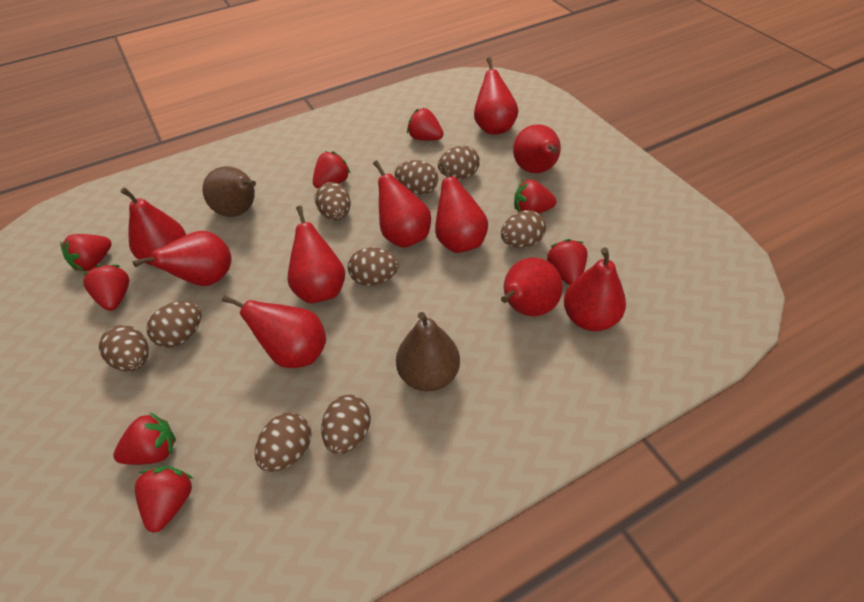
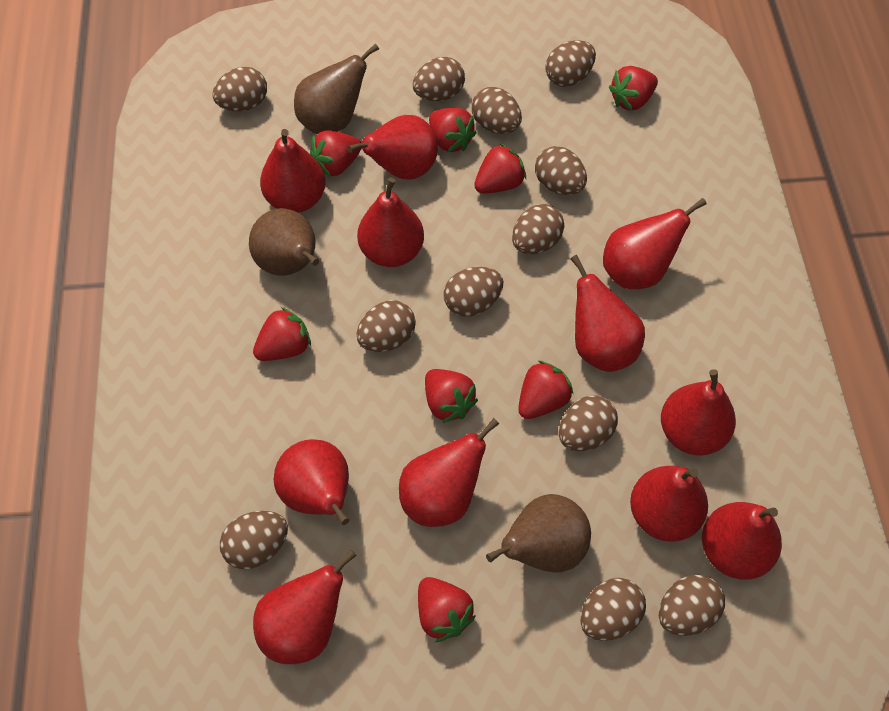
brown egg: [99,325,149,372] [146,301,202,348] [255,413,312,472] [315,182,351,221] [321,395,371,454] [348,247,399,286] [395,160,438,195] [438,145,480,179] [501,210,546,248] = 9 -> [212,67,267,111] [220,511,288,569] [357,300,416,352] [413,57,465,101] [444,267,503,317] [472,87,522,134] [512,204,564,254] [535,146,587,195] [545,40,596,87] [559,395,618,451] [581,578,646,641] [659,574,725,636] = 12
brown pear: [202,166,256,217] [396,312,460,391] = 2 -> [249,208,319,276] [294,43,379,134] [486,494,591,573] = 3
red pear: [121,187,186,266] [133,231,232,286] [222,295,326,368] [288,206,345,303] [373,160,431,248] [435,161,488,253] [474,57,518,135] [501,258,563,316] [513,124,561,173] [564,247,626,331] = 10 -> [253,549,357,664] [260,129,326,213] [274,439,349,525] [348,115,438,180] [357,177,424,267] [399,418,499,527] [571,255,645,372] [603,198,707,289] [630,466,708,542] [661,369,736,455] [702,502,782,580] = 11

